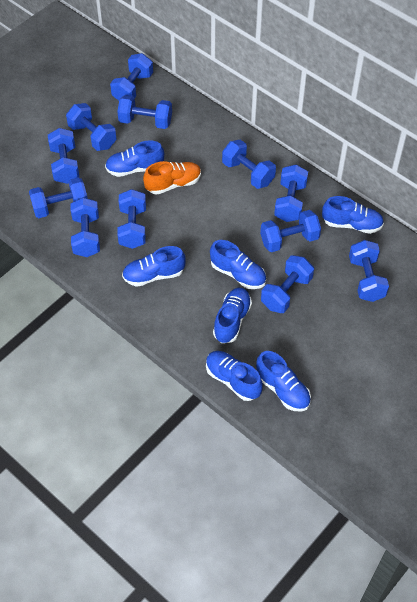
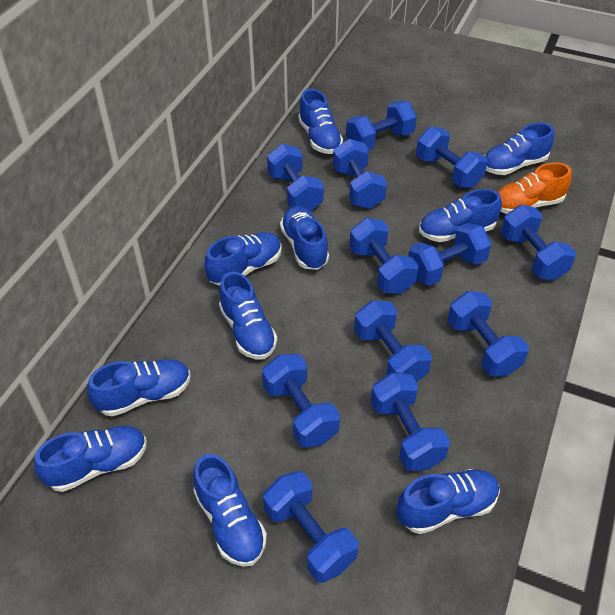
blue shoe: [105,140,164,177] [122,246,186,287] [206,351,263,401] [210,240,266,289] [213,288,252,343] [256,351,311,412] [322,196,384,234] = 7 -> [34,426,147,492] [87,359,191,416] [193,454,267,567] [204,232,282,286] [219,271,277,360] [280,206,329,270] [298,89,343,154] [397,469,500,534] [419,189,502,242] [485,123,554,175] = 10

